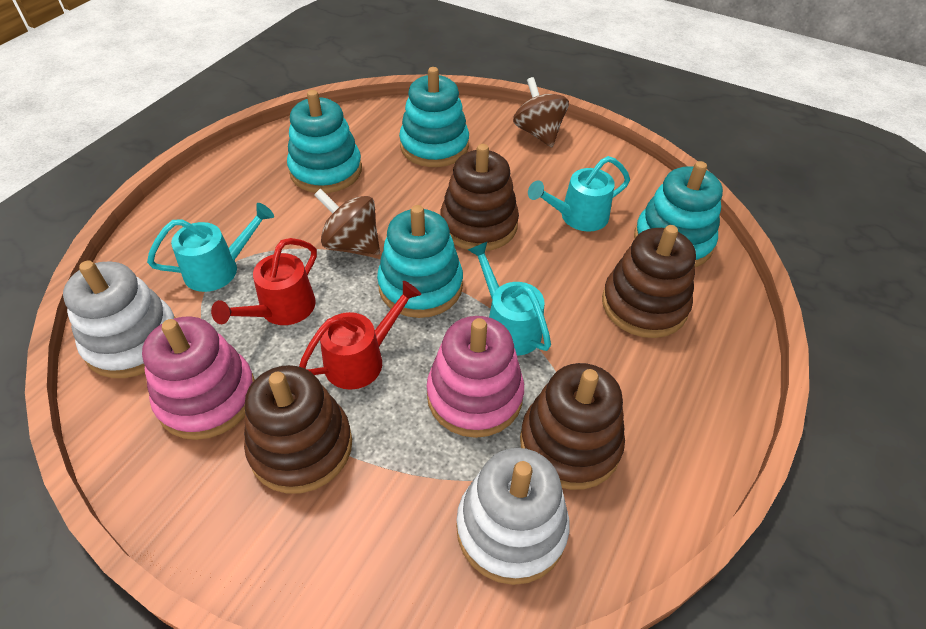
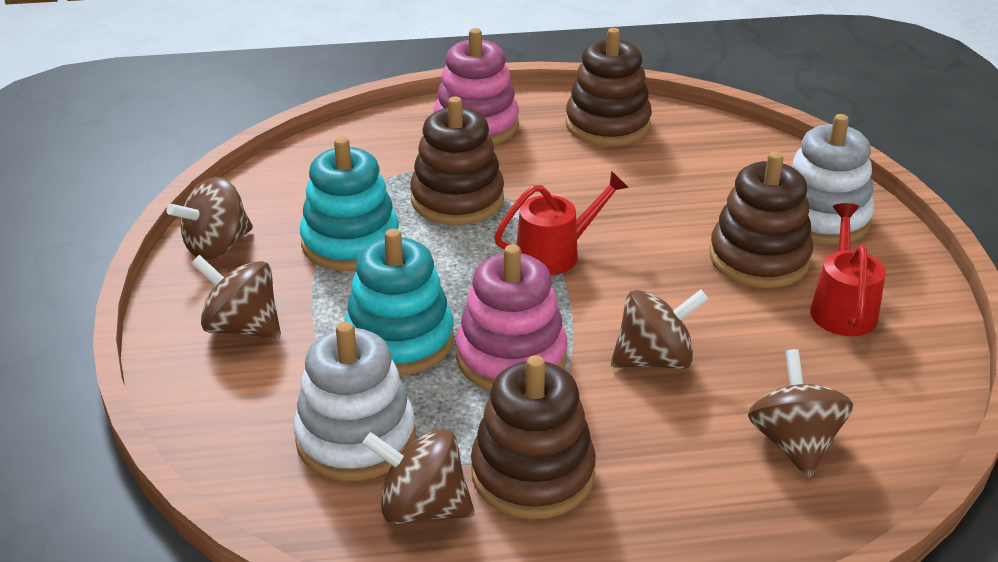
brown spinning top: [314,189,380,255] [513,77,569,147] = 2 -> [167,177,253,260] [191,255,281,338] [362,429,475,524] [611,290,708,369] [748,349,853,478] = 5
turquoise stacking toy: [287,90,362,193] [377,205,463,318] [399,67,469,167] [634,161,723,267] = 4 -> [300,137,399,271] [344,229,454,376] = 2
turquoise watering can: [147,203,274,292] [468,242,551,356] [528,156,630,232] = 3 -> none = 0

